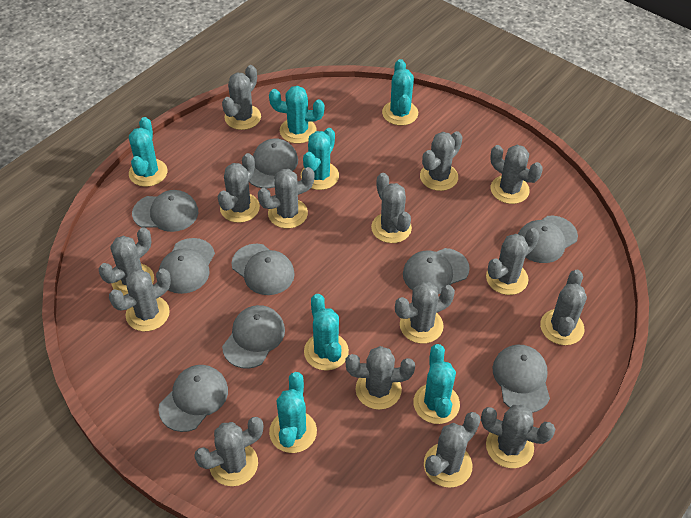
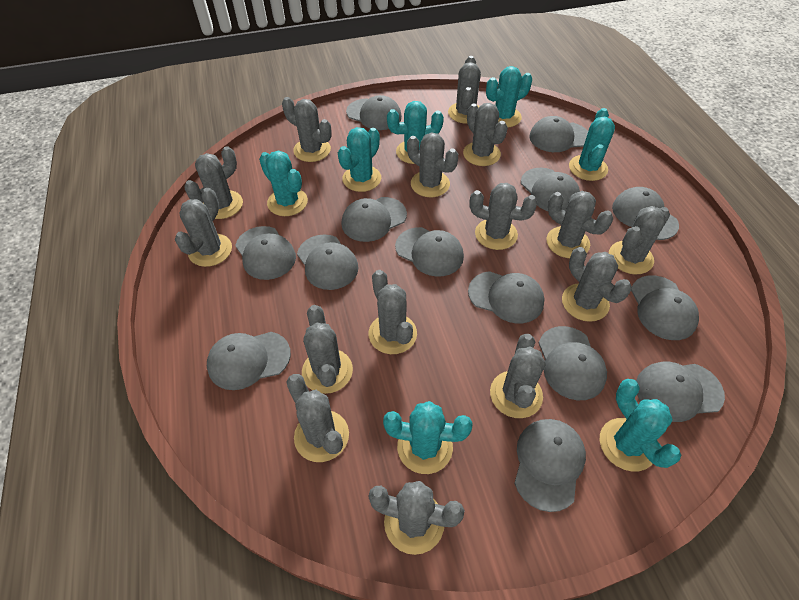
grey cap: [132,190,198,232] [158,365,228,432] [159,238,215,294] [222,305,285,369] [232,244,295,295] [249,138,298,189] [403,248,470,294] [493,344,550,413] [518,216,578,263] = 9 -> [207,332,291,390] [235,226,296,280] [297,234,359,290] [341,197,407,242] [346,95,402,130] [395,227,464,277] [468,271,544,323] [514,419,586,512] [521,168,580,211] [529,116,588,152] [539,326,607,400] [612,187,679,240] [631,275,699,340] [636,362,725,422] = 14

